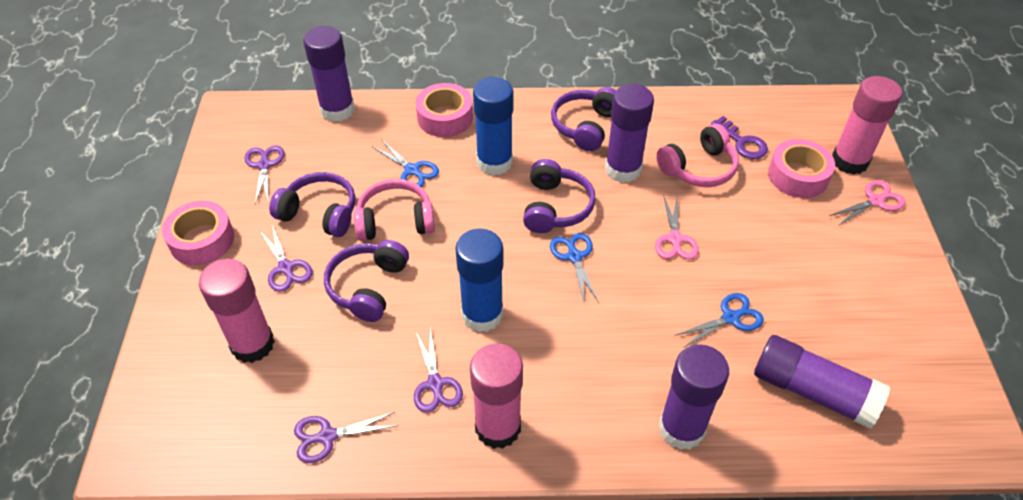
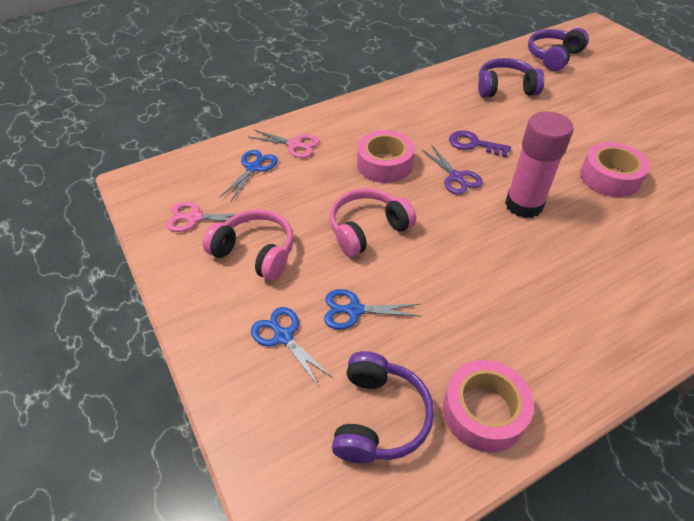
blue glue stick: [455,228,504,332] [473,77,514,176] = 2 -> none = 0
pink glue stick: [199,259,275,363] [470,344,523,449] [832,76,902,175] = 3 -> [505,111,574,218] = 1
purple glue stick: [303,26,355,122] [605,84,654,183] [659,344,729,450] [754,335,890,429] = 4 -> none = 0
purple headphones: [269,172,356,237] [324,240,409,322] [523,159,596,233] [551,87,616,151] = 4 -> [332,351,434,463] [478,58,544,97] [528,28,589,71] = 3
purple scissors: [244,145,285,204] [259,225,312,292] [294,412,398,463] [414,327,463,413] = 4 -> [421,145,483,195] = 1

